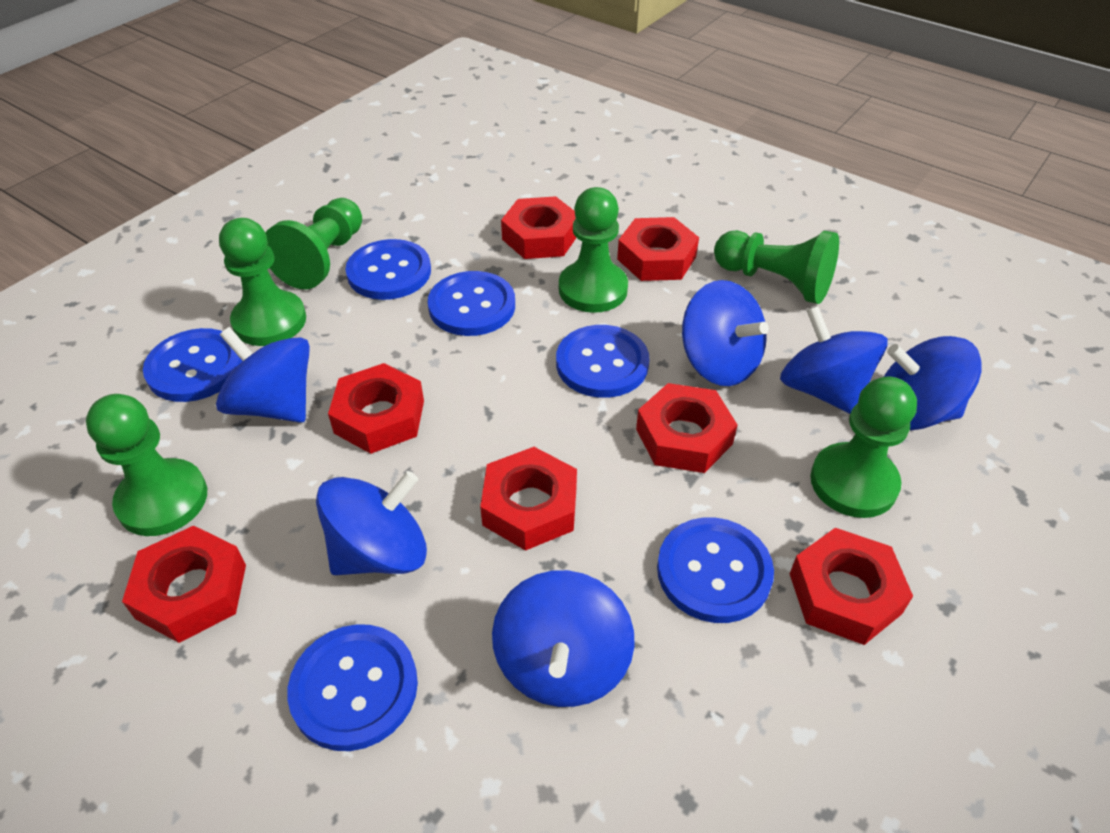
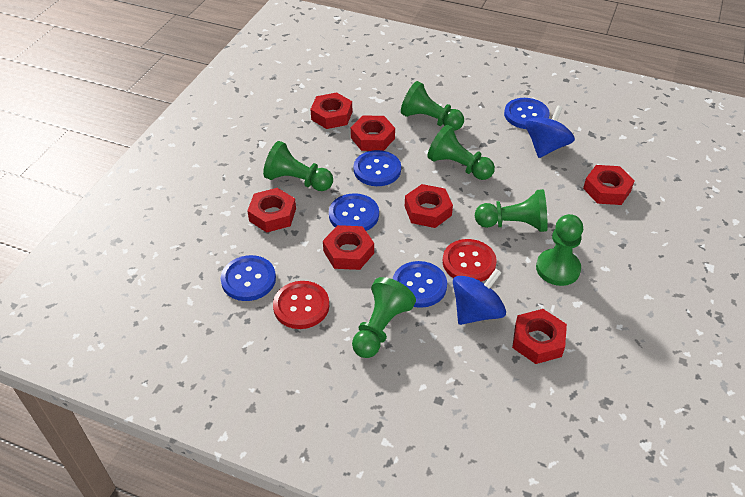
blue button: [143,328,243,402] [287,624,418,751] [345,239,431,300] [428,271,515,336] [556,325,649,398] [657,517,774,623] = 6 -> [221,255,276,301] [329,193,379,231] [354,150,401,186] [393,261,447,308] [504,98,550,129] = 5
blue spinning top: [216,327,310,423] [316,471,427,575] [492,570,635,707] [682,280,769,386] [780,306,888,414] [884,336,982,430] = 6 -> [453,269,506,325] [525,105,575,158] = 2
red button: none = 0 -> [273,281,329,329] [443,239,497,282] = 2

